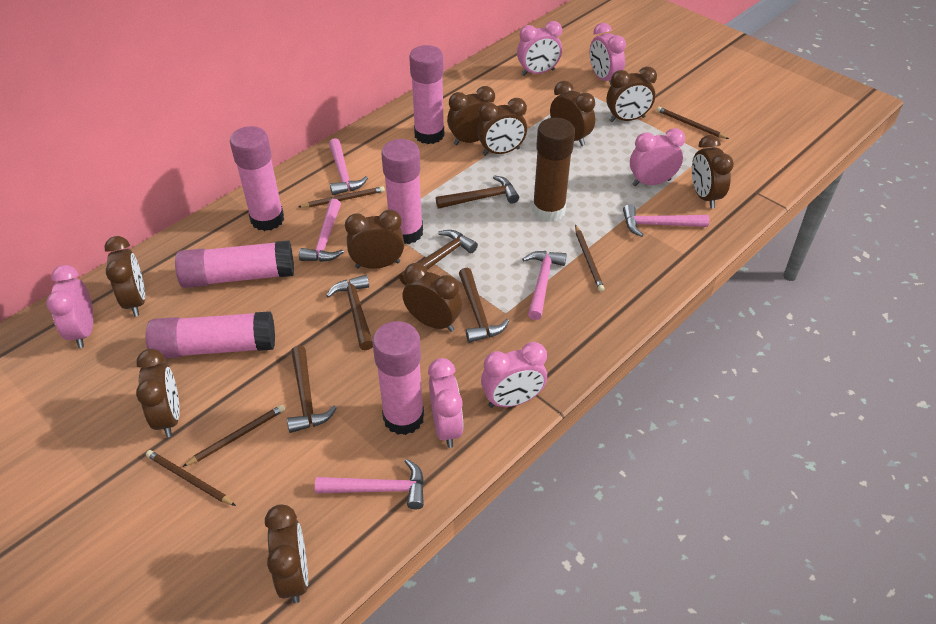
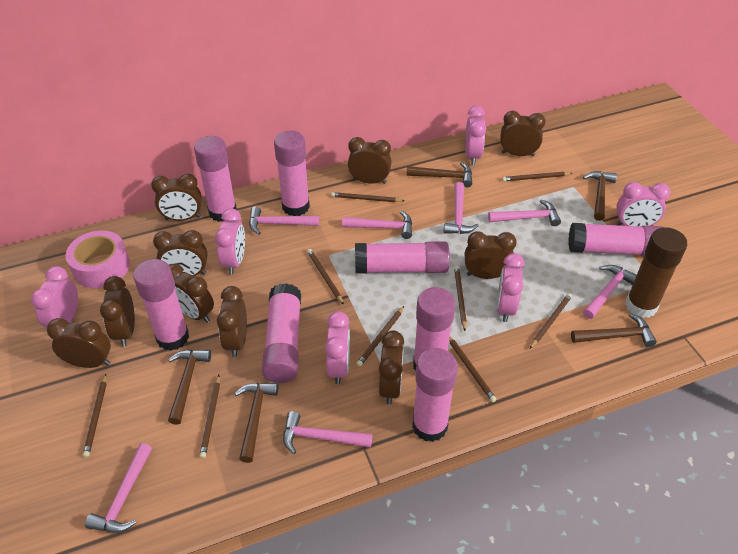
brown pencil: [146,450,236,506] [182,405,285,467] [298,186,385,208] [575,225,605,292] [657,107,729,139] = 5 -> [83,374,107,458] [200,375,220,458] [307,249,344,305] [331,192,404,202] [356,306,404,367] [449,337,496,402] [454,266,467,331] [502,172,572,182] [530,293,572,349] = 9
pink glue stick: [146,311,275,359] [175,240,294,288] [230,126,284,231] [372,321,424,435] [381,139,423,244] [409,45,445,144] = 6 -> [133,259,189,351] [194,136,237,222] [262,283,301,383] [274,131,310,216] [355,241,450,274] [412,348,458,442] [413,287,455,370] [568,223,663,256] = 8
pink hammer: [299,199,344,262] [315,459,424,509] [329,138,368,195] [522,251,567,320] [623,204,709,237] = 5 -> [85,443,152,533] [249,206,319,234] [283,411,372,454] [342,211,412,239] [444,182,479,234] [488,200,561,226] [583,265,637,319] = 7
pink tape: none = 0 -> [66,230,130,288] = 1

